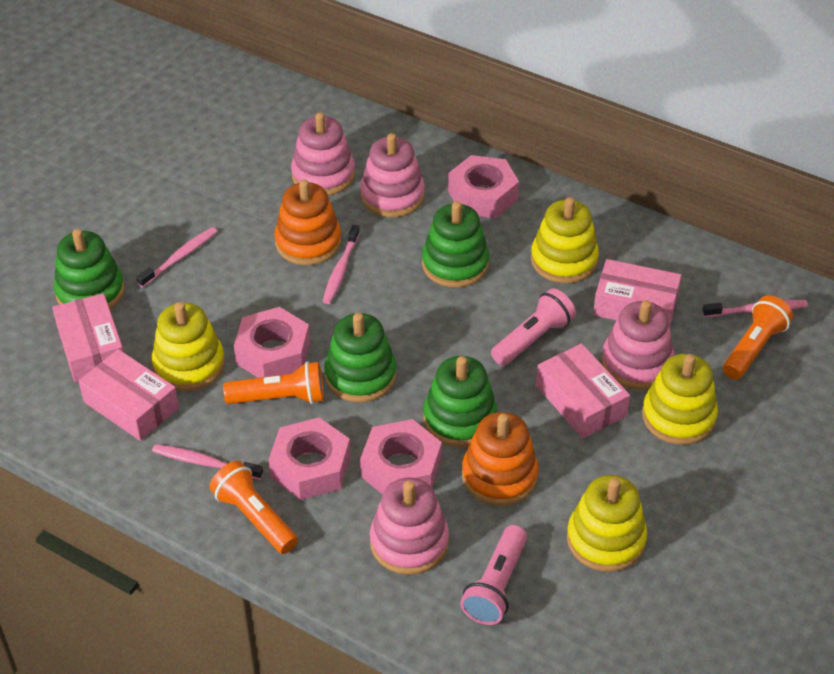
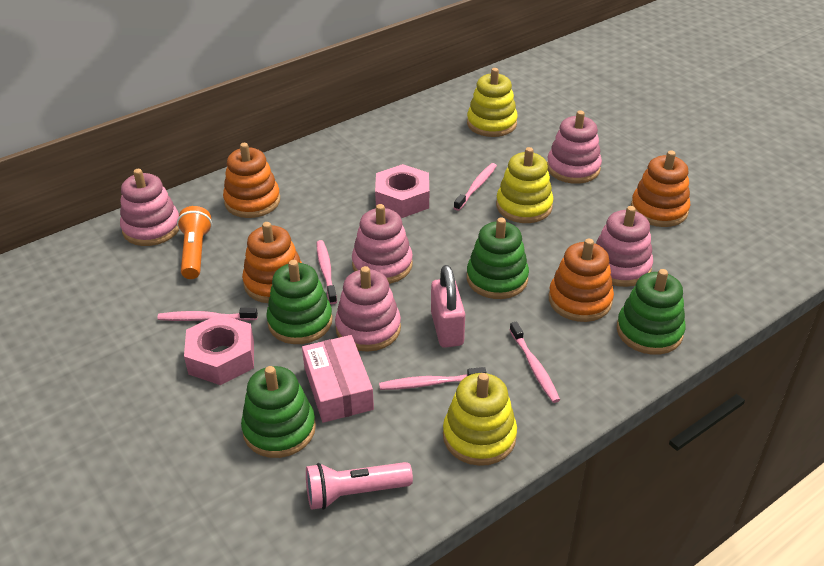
orange flashlight: [209,461,298,554] [223,362,324,404] [723,295,793,380] = 3 -> [177,206,212,279] = 1
orange stacking toy: [274,180,341,265] [462,412,539,506] = 2 -> [223,143,280,218] [242,222,302,303] [549,238,614,322] [631,151,691,227] = 4
pink box: [52,293,124,382] [79,349,179,441] [536,344,630,438] [593,259,682,327] = 4 -> [302,335,374,423] = 1
pink flashlight: [460,525,527,625] [491,288,576,366] = 2 -> [306,462,413,510] = 1
pink nut: [234,307,310,378] [269,417,351,500] [360,419,442,495] [448,155,519,218] = 4 -> [184,314,254,385] [375,164,429,218] = 2
pink padlock: none = 0 -> [431,265,465,348] = 1
pink stacking toy: [291,112,355,196] [360,133,425,217] [370,478,449,575] [601,300,675,390] = 4 -> [120,169,179,246] [335,266,401,352] [352,204,413,284] [547,111,602,184] [596,206,653,287] = 5
pink toothbrush: [136,227,218,288] [152,444,263,480] [322,225,360,304] [702,300,808,317] = 4 -> [157,308,258,321] [316,240,337,304] [379,367,486,390] [454,163,497,211] [510,321,560,403] = 5
yellow stacking toy: [152,302,225,392] [531,197,599,284] [567,475,647,572] [642,354,718,445] = 4 -> [443,373,517,466] [467,68,518,137] [496,147,554,223] = 3

